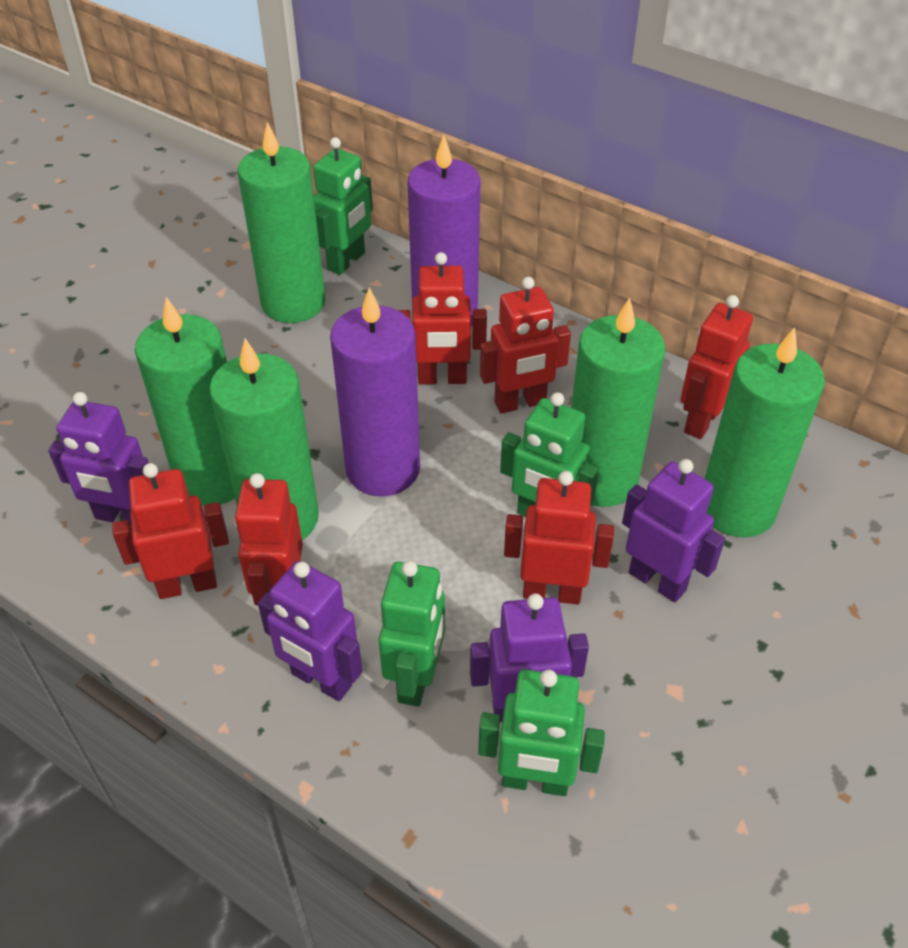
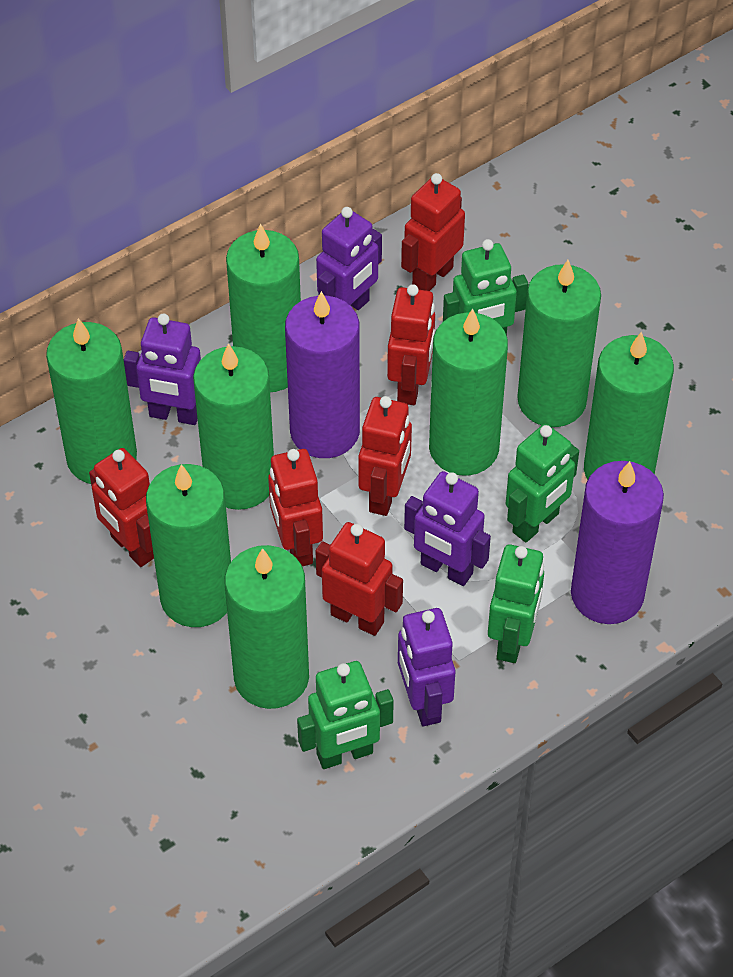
green candle: [135,297,235,506] [209,338,319,540] [238,122,325,323] [571,297,665,507] [705,327,825,537] = 5 -> [46,318,137,484] [146,464,231,627] [193,343,274,510] [225,545,309,709] [226,224,301,392] [429,308,508,476] [517,260,601,427] [584,332,674,480] = 8

